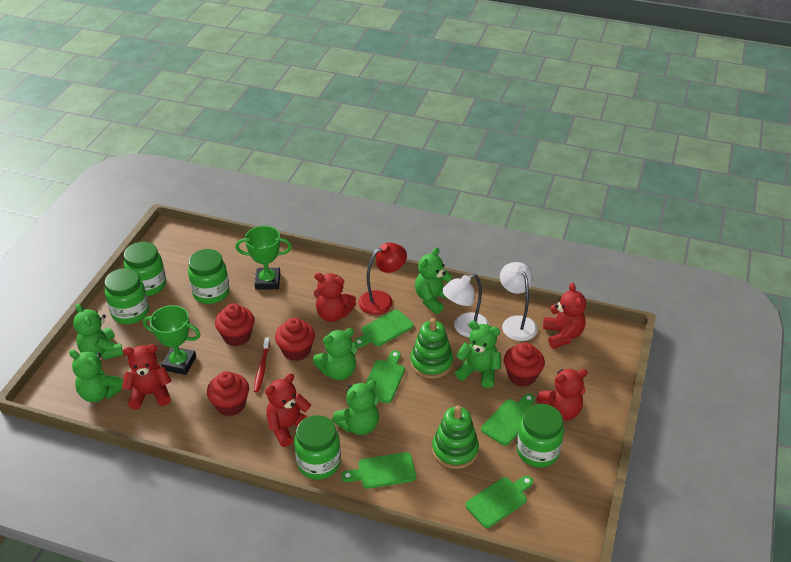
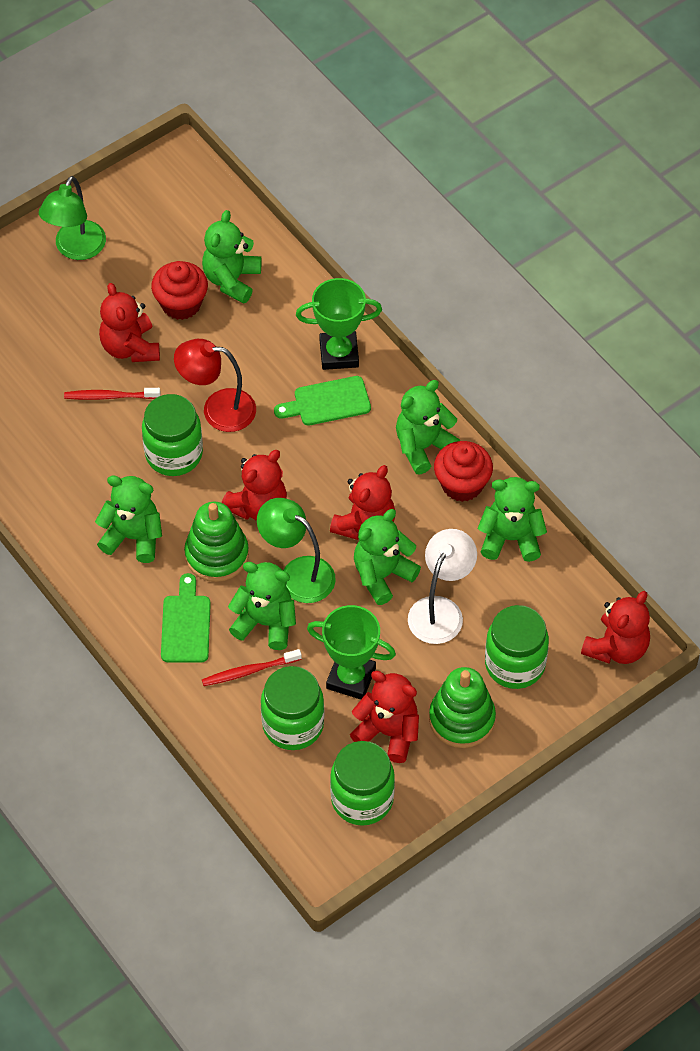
green cutting board: [341,452,416,489] [354,310,414,348] [365,350,405,403] [465,476,533,528] [481,394,535,446] = 5 -> [161,573,211,663] [274,376,371,425] = 2
green jar: [105,268,149,324] [124,242,166,296] [188,249,229,304] [294,415,341,480] [517,404,564,467] = 5 -> [142,394,203,476] [261,666,324,750] [330,741,395,826] [485,605,549,689] = 4
green lamp: none = 0 -> [39,176,106,260] [257,498,336,603] = 2
red cupcake: [207,371,249,416] [215,303,254,346] [275,318,315,361] [504,342,545,387] = 4 -> [151,261,208,320] [434,441,493,502] = 2
red toothbrush: [254,338,270,393] = 1 -> [64,388,161,400] [202,649,302,686] = 2
white lamp: [442,274,489,337] [500,262,537,341] = 2 -> [408,529,477,644] = 1

